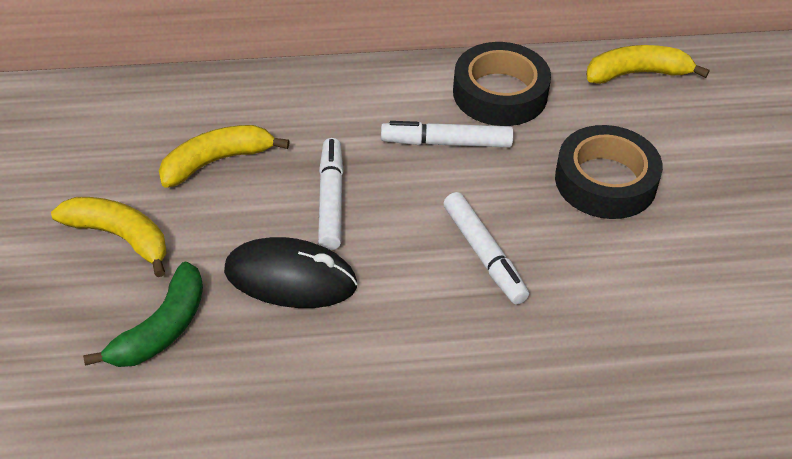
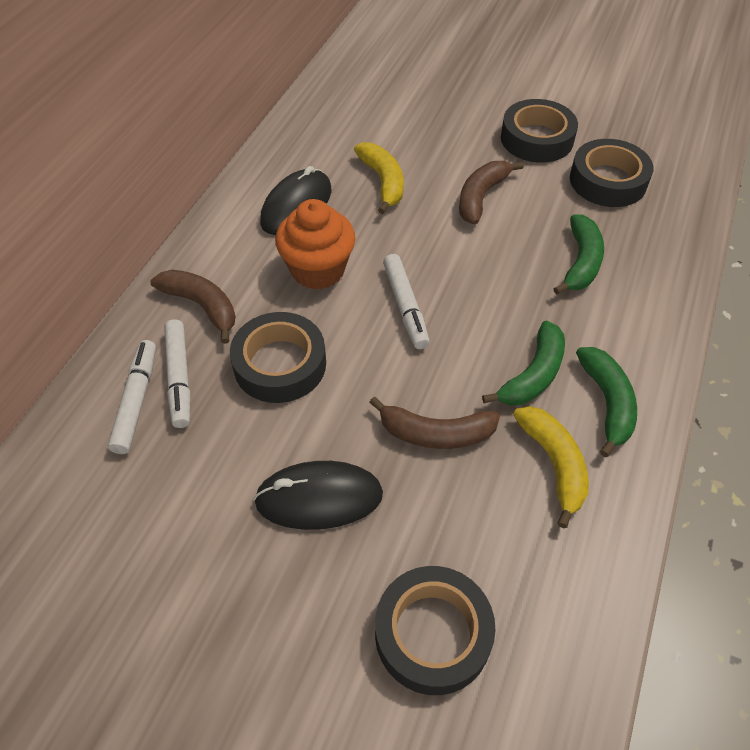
black mouse: [224,237,358,308] = 1 -> [254,461,383,530] [260,166,331,235] = 2
black tape: [453,42,551,126] [555,125,663,219] = 2 -> [230,312,326,403] [375,566,496,695] [501,99,578,163] [570,139,654,207] = 4
brown banana: none = 0 -> [150,270,235,344] [369,397,500,449] [459,161,524,224] = 3
green banana: [83,261,203,367] = 1 -> [482,320,565,405] [553,214,604,294] [576,347,637,457] = 3
orange cupcake: none = 0 -> [275,199,355,290] = 1
yellow banana: [51,197,167,277] [159,125,290,188] [586,45,709,84] = 3 -> [354,142,404,214] [513,406,589,528] = 2

